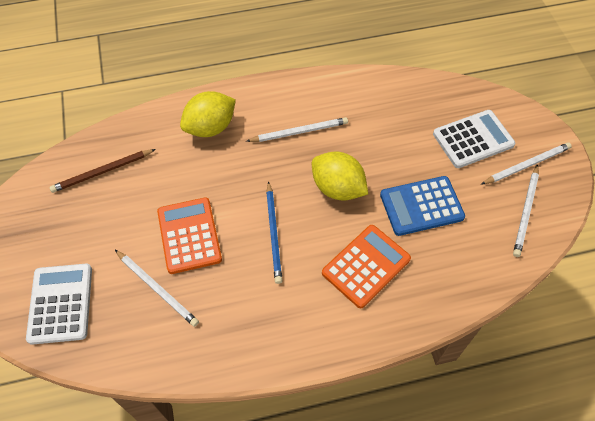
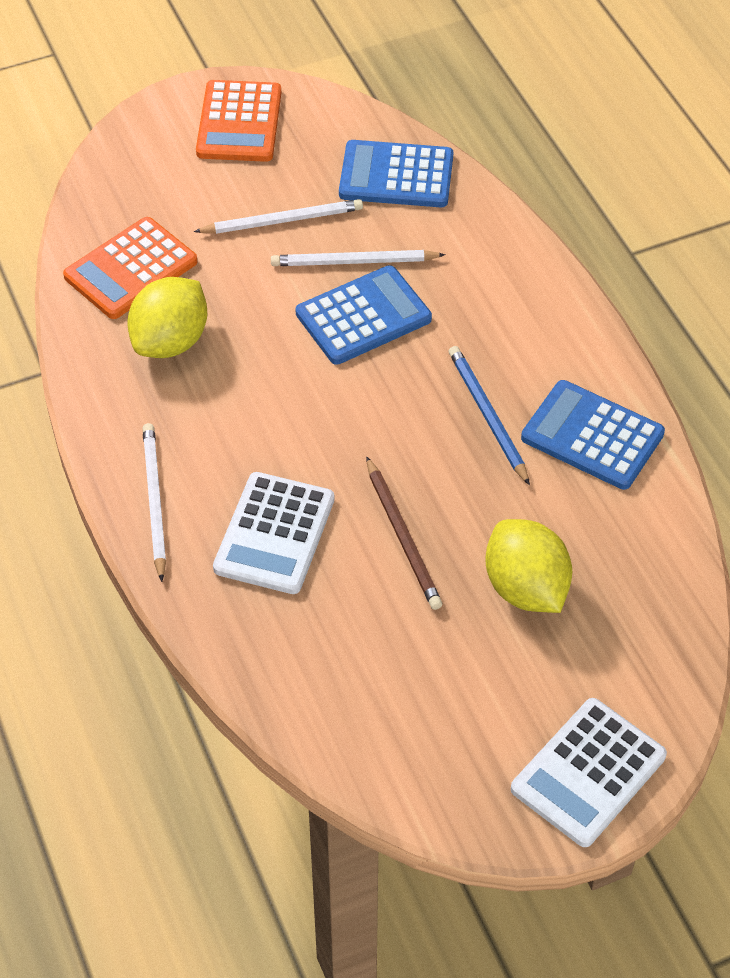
blue calculator: [380,176,465,236] = 1 -> [295,265,432,365] [339,140,453,207] [521,380,665,490] = 3
white pencil: [115,250,199,327] [246,117,348,142] [481,142,572,185] [513,164,539,257] = 4 -> [142,423,166,582] [194,199,363,234] [271,250,446,266] = 3

